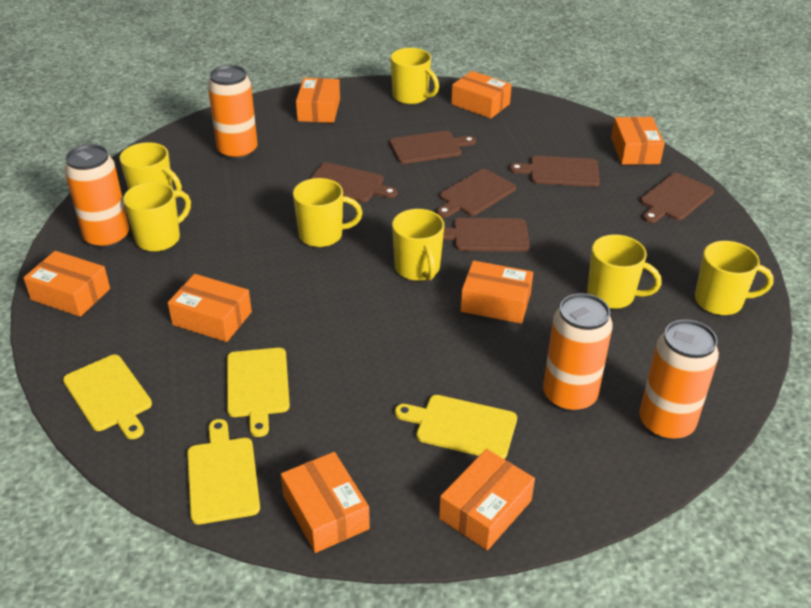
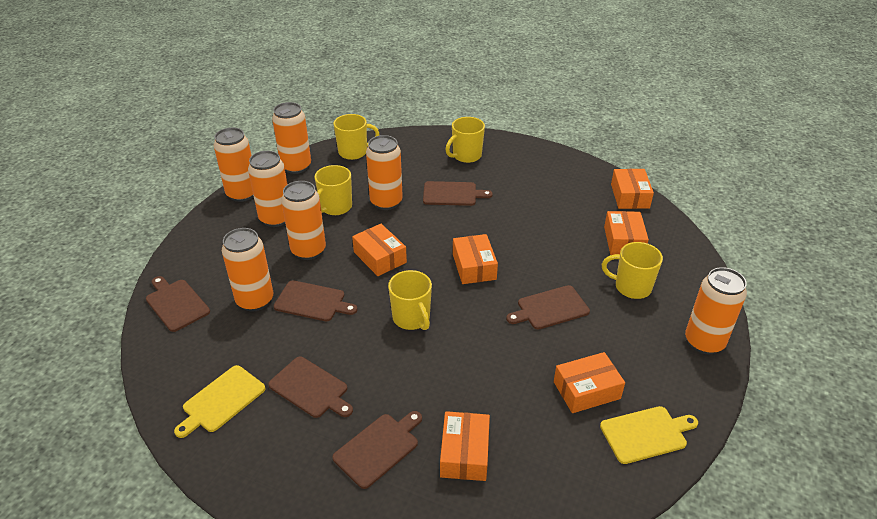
orange box: [23,251,110,317] [168,274,252,342] [281,452,370,553] [296,78,340,123] [439,449,535,550] [451,71,512,119] [461,261,533,324] [611,117,665,165] = 8 -> [352,224,407,276] [440,411,490,481] [453,234,498,284] [554,352,625,413] [604,211,649,255] [611,169,654,209] = 6
orange can: [65,144,129,249] [208,65,258,161] [543,293,613,413] [639,319,719,441] = 4 -> [214,128,254,202] [222,228,273,312] [248,151,287,227] [272,102,311,174] [281,181,326,260] [366,135,403,210] [685,267,747,354] = 7
yellow cutting board: [63,355,152,439] [187,419,260,524] [227,348,290,437] [395,395,517,459] = 4 -> [174,365,265,438] [600,406,698,464] = 2
yellow mug: [119,142,182,198] [123,182,191,252] [293,178,363,247] [390,48,439,104] [392,209,444,281] [587,234,662,309] [695,241,774,315] = 7 -> [315,165,352,215] [334,114,380,160] [388,270,432,330] [445,117,485,163] [602,242,663,299] = 5

